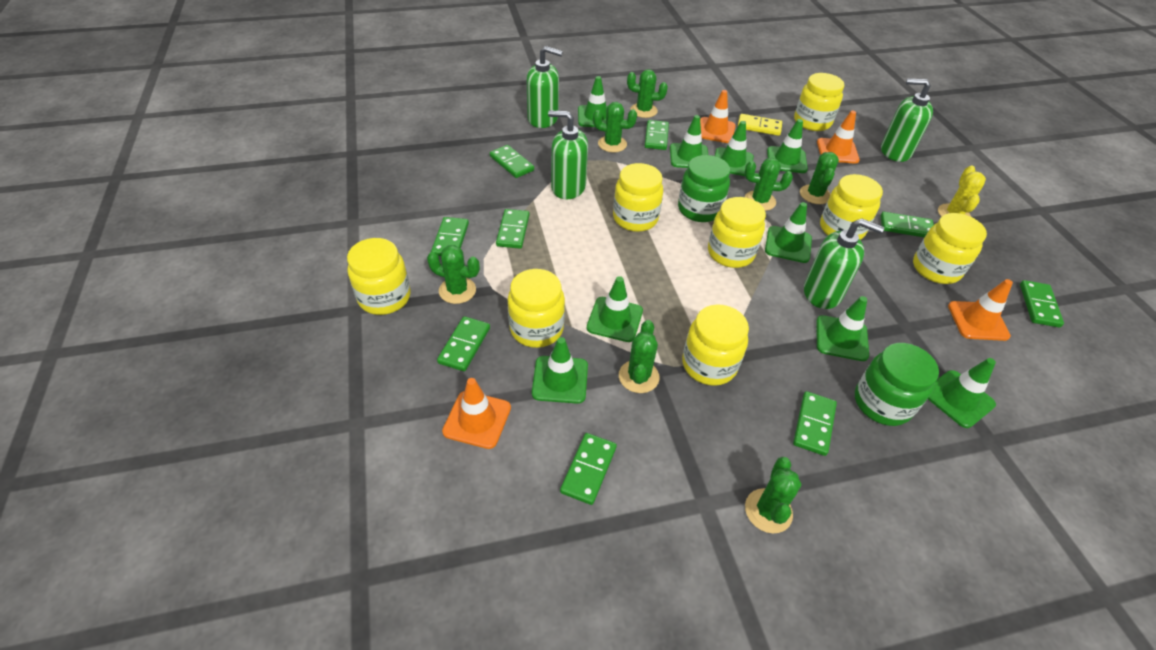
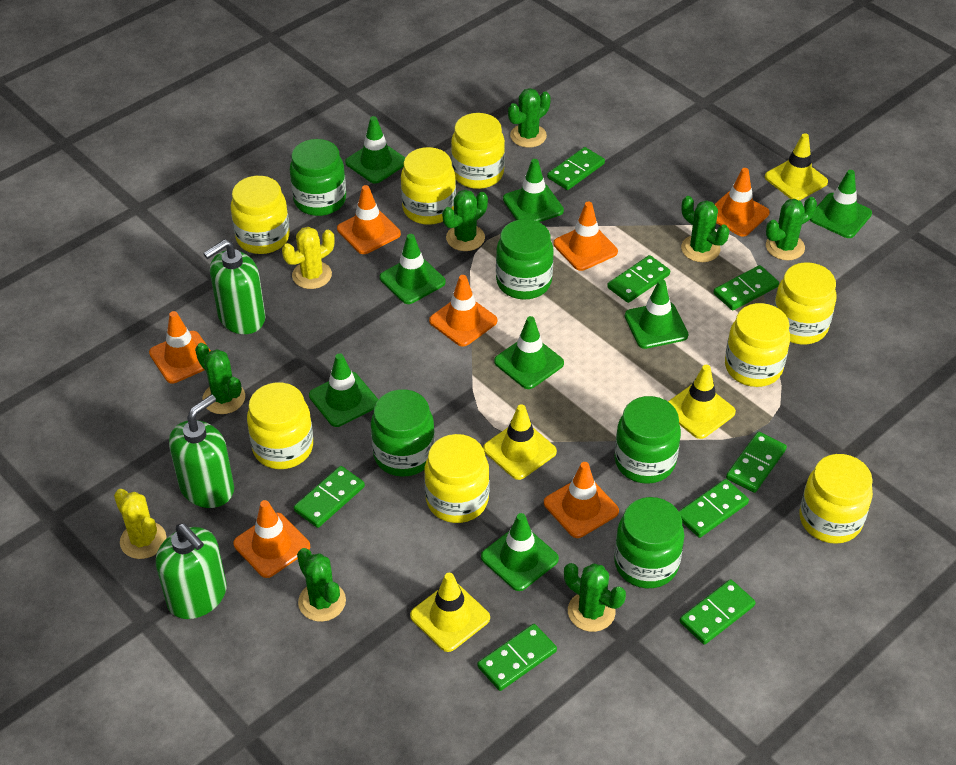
green domino: [431,217,469,256] [437,316,490,371] [490,145,534,178] [496,209,529,249] [560,433,617,505] [645,120,669,150] [793,391,837,456] [880,212,934,237] [1020,280,1064,328] = 9 -> [294,466,365,528] [477,624,557,691] [547,147,605,190] [607,255,670,303] [679,479,749,538] [680,579,756,645] [714,265,779,311] [726,432,787,493] = 8
green jar: [678,155,730,222] [855,343,939,426] = 2 -> [290,139,346,216] [371,389,435,477] [496,219,554,300] [614,396,681,484] [614,497,684,588] = 5
green soap dispenser: [527,46,563,128] [548,110,588,199] [804,218,885,309] [881,78,933,162] = 4 -> [156,523,227,619] [169,395,234,508] [203,239,265,334] = 3
green traffic cone: [532,337,588,404] [578,76,608,127] [587,276,643,342] [670,115,708,168] [715,121,754,176] [765,202,812,263] [767,119,808,173] [816,296,869,361] [928,358,996,428] = 9 -> [309,353,378,427] [345,116,405,184] [380,234,446,304] [481,513,559,591] [494,316,564,389] [503,159,564,222] [625,279,688,349] [810,170,872,238] = 8
orange traffic cone: [442,378,511,449] [700,90,736,143] [817,111,860,164] [948,279,1013,341] = 4 -> [149,311,211,383] [233,500,310,578] [337,185,401,254] [429,275,497,347] [544,462,619,538] [553,201,618,271] [714,168,770,237] = 7
yellow cactus: [938,165,986,217] = 1 -> [114,489,166,559] [282,227,334,289] = 2
yellow domino: [737,114,782,136] = 1 -> none = 0
yellow traffic cone: none = 0 -> [410,573,490,652] [483,404,557,480] [668,365,736,439] [765,133,828,200] = 4

